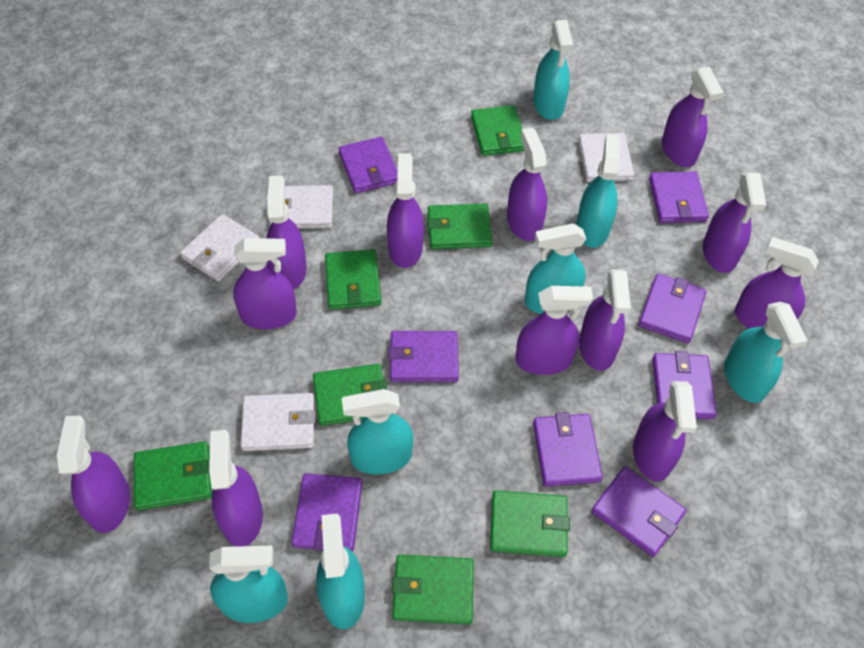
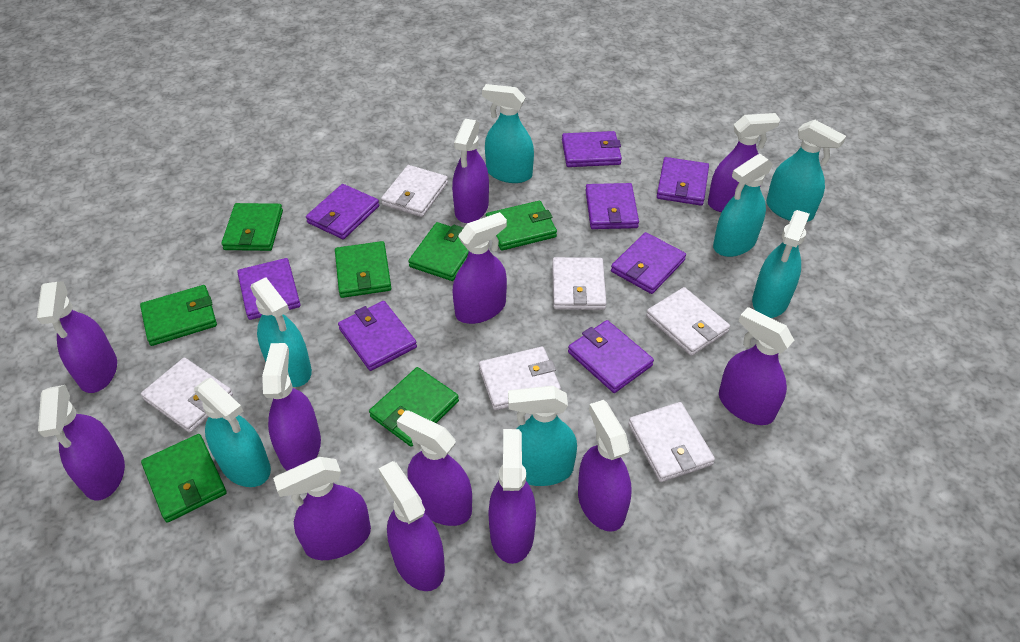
white wallet: [180,214,259,281] [240,393,315,451] [270,185,333,229] [578,133,634,182] = 4 -> [141,358,233,433] [381,165,448,217] [479,346,561,410] [552,257,606,310] [628,402,715,482] [646,287,730,356] = 6

